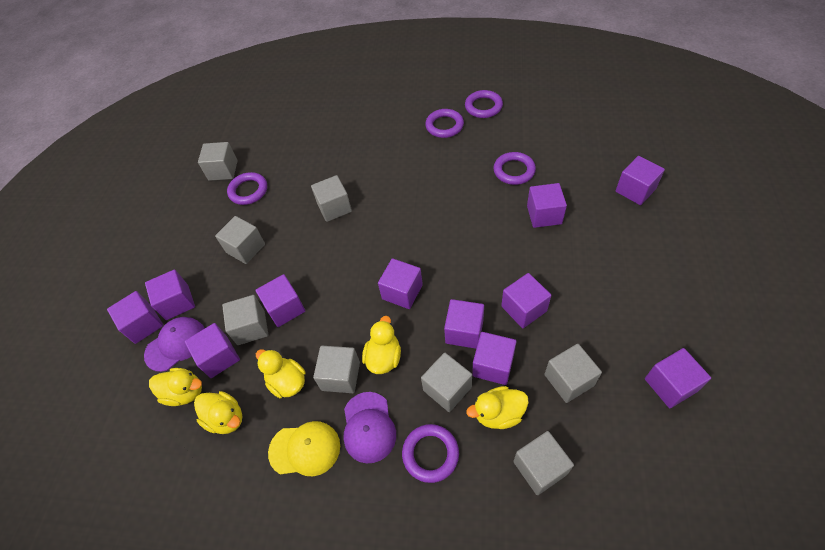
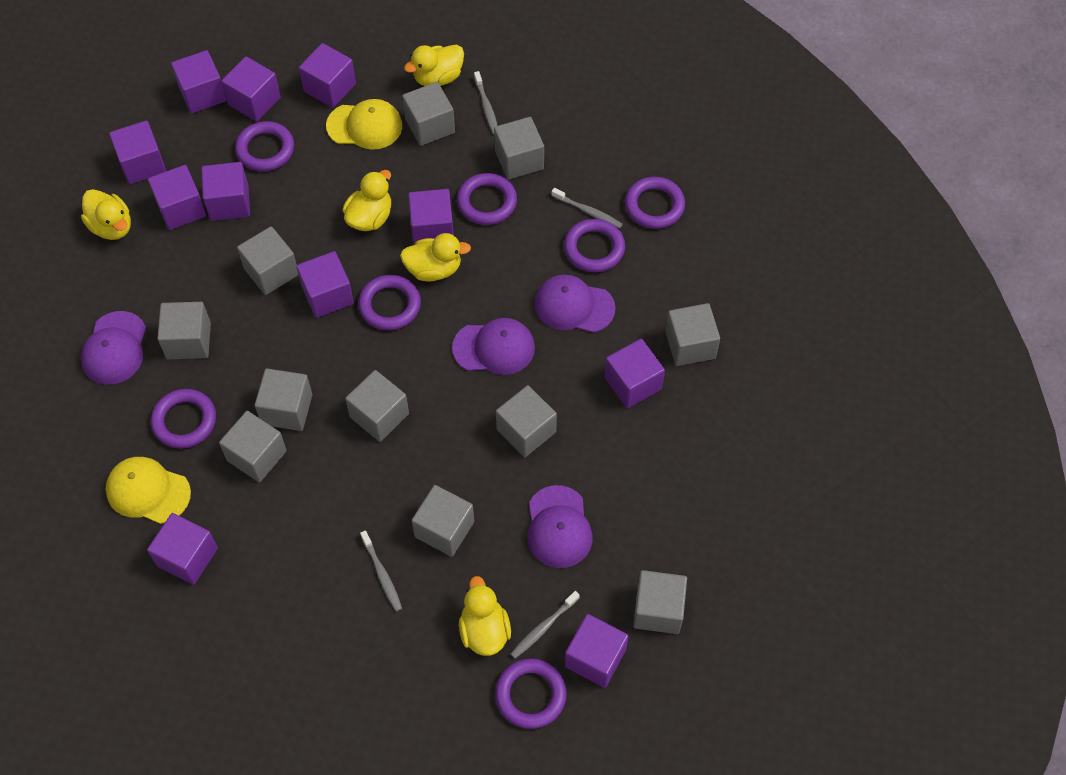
grey cube: [198,142,237,181] [215,216,265,264] [222,295,269,345] [311,175,352,222] [313,346,360,393] [421,353,472,412] [513,431,574,495] [544,344,602,403] = 8 -> [157,302,211,359] [219,411,287,482] [237,226,298,295] [255,368,312,431] [345,370,409,442] [402,82,455,146] [411,485,474,557] [494,117,544,180] [496,385,557,457] [633,570,687,634] [665,303,720,366] = 11
grey toothbrush: none = 0 -> [360,530,402,612] [474,71,498,135] [510,591,580,659] [552,188,623,228] = 4
purple cap: [144,317,205,372] [344,392,396,463] = 2 -> [81,311,146,385] [452,318,535,375] [528,485,593,568] [534,274,616,333] = 4
purple ring: [227,172,267,205] [402,424,459,483] [425,109,464,138] [465,90,503,118] [494,152,536,185] = 5 -> [151,389,216,449] [235,121,294,171] [358,275,421,330] [457,173,517,225] [495,658,567,729] [564,219,625,272] [625,177,685,229] = 7
yellow cap: [268,421,340,476] = 1 -> [106,457,191,524] [326,99,402,150] = 2

